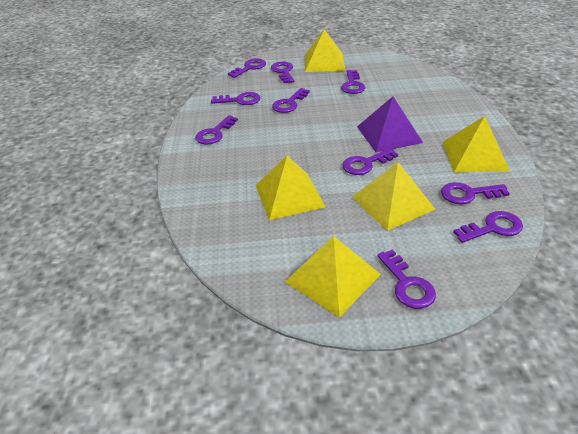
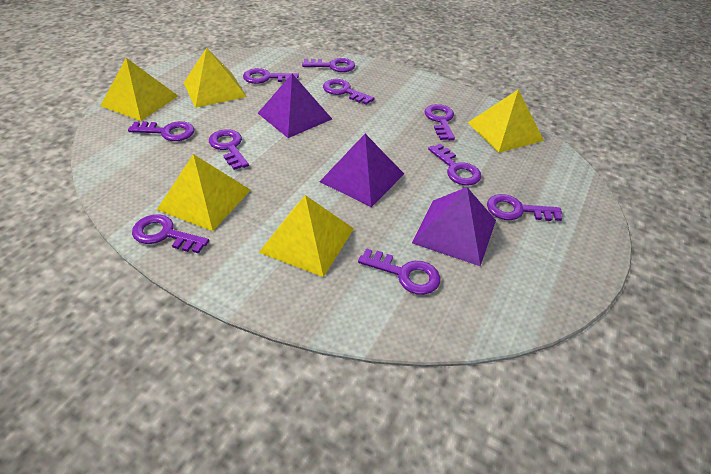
purple pyramid: [357,97,423,152] = 1 -> [258,74,332,138] [320,134,404,207] [412,187,496,266] = 3

